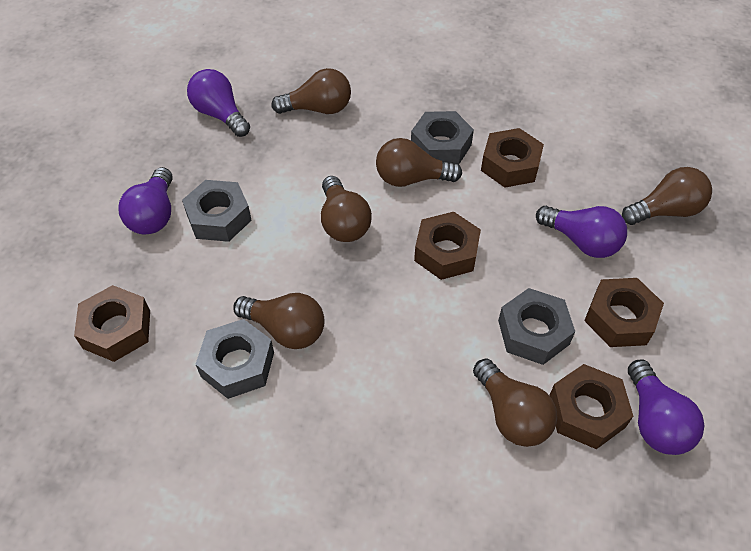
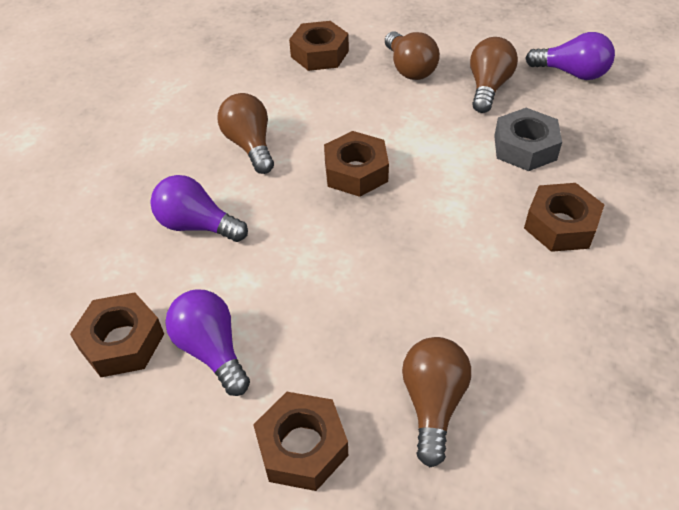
brown light bulb: [233,293,325,349] [271,68,351,114] [321,176,372,242] [376,138,462,187] [473,359,557,447] [622,167,712,225] = 6 -> [218,93,274,174] [385,32,440,80] [402,337,471,467] [470,37,518,113] = 4
grey nut: [182,180,252,242] [195,319,274,399] [411,111,474,164] [498,288,575,365] = 4 -> [494,108,562,171] = 1
purple light bulb: [118,167,173,234] [187,69,250,137] [536,206,627,258] [628,360,704,455] = 4 -> [150,175,248,242] [166,290,250,396] [525,32,615,80] = 3

